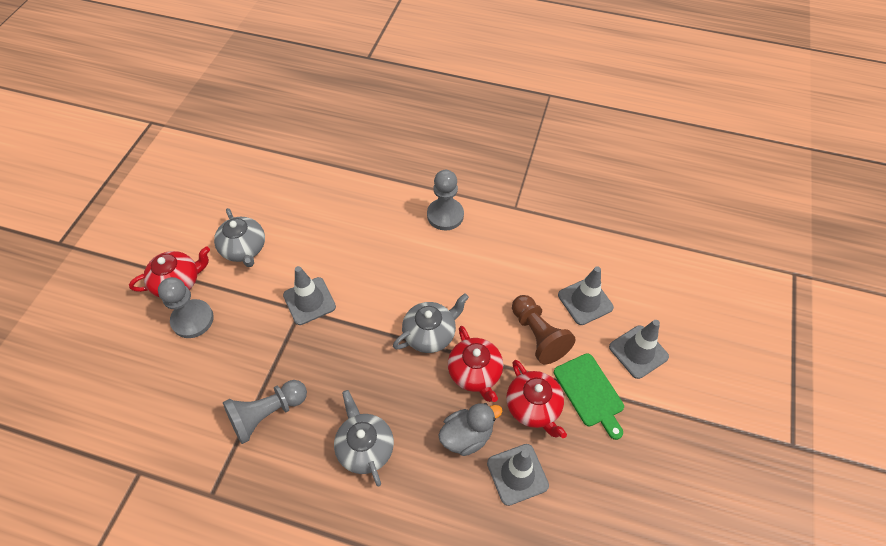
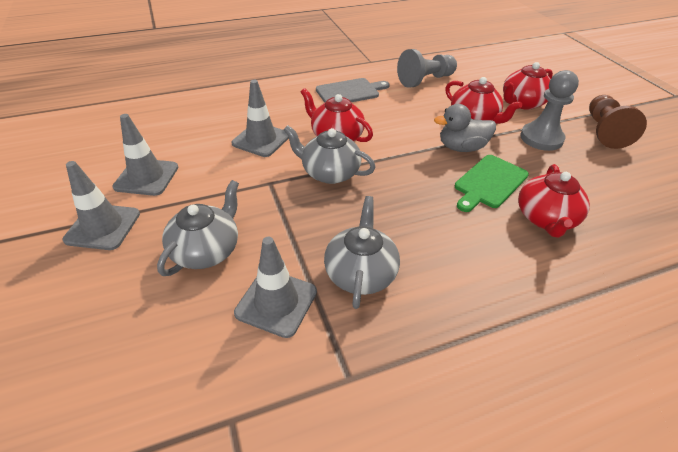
grey cutting board: none = 0 -> [316,78,390,103] = 1
grey pawn: [158,277,214,338] [223,380,307,444] [427,170,464,230] = 3 -> [397,49,457,88] [520,70,579,151] = 2
red teapot: [129,247,210,297] [448,326,503,402] [506,360,567,438] = 3 -> [301,88,373,142] [445,77,522,124] [503,62,553,110] [518,164,590,238] = 4

